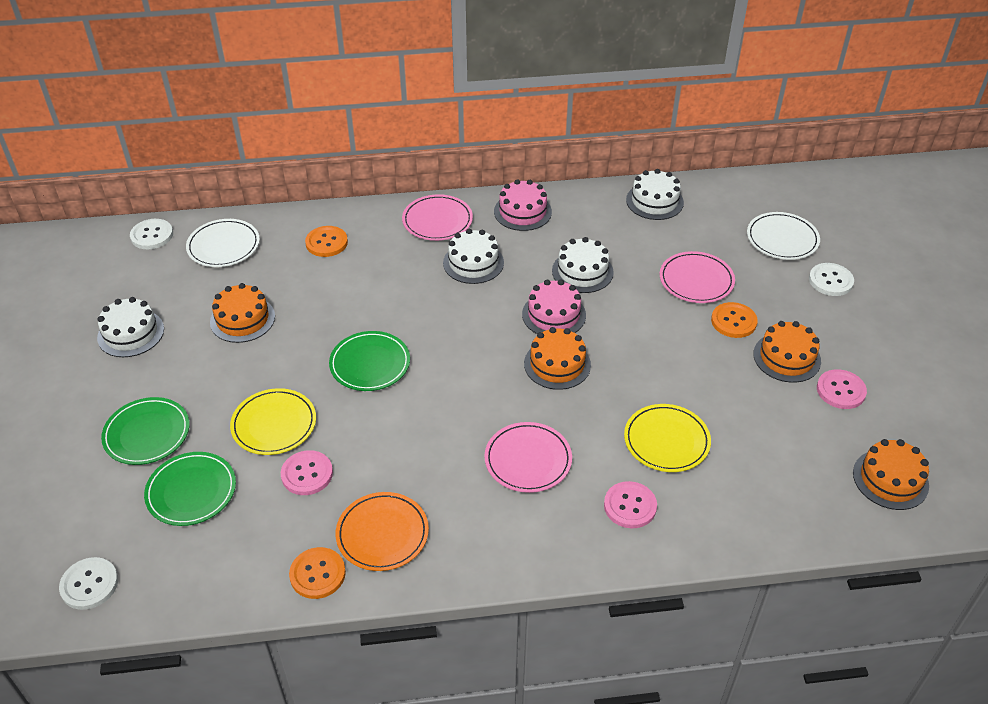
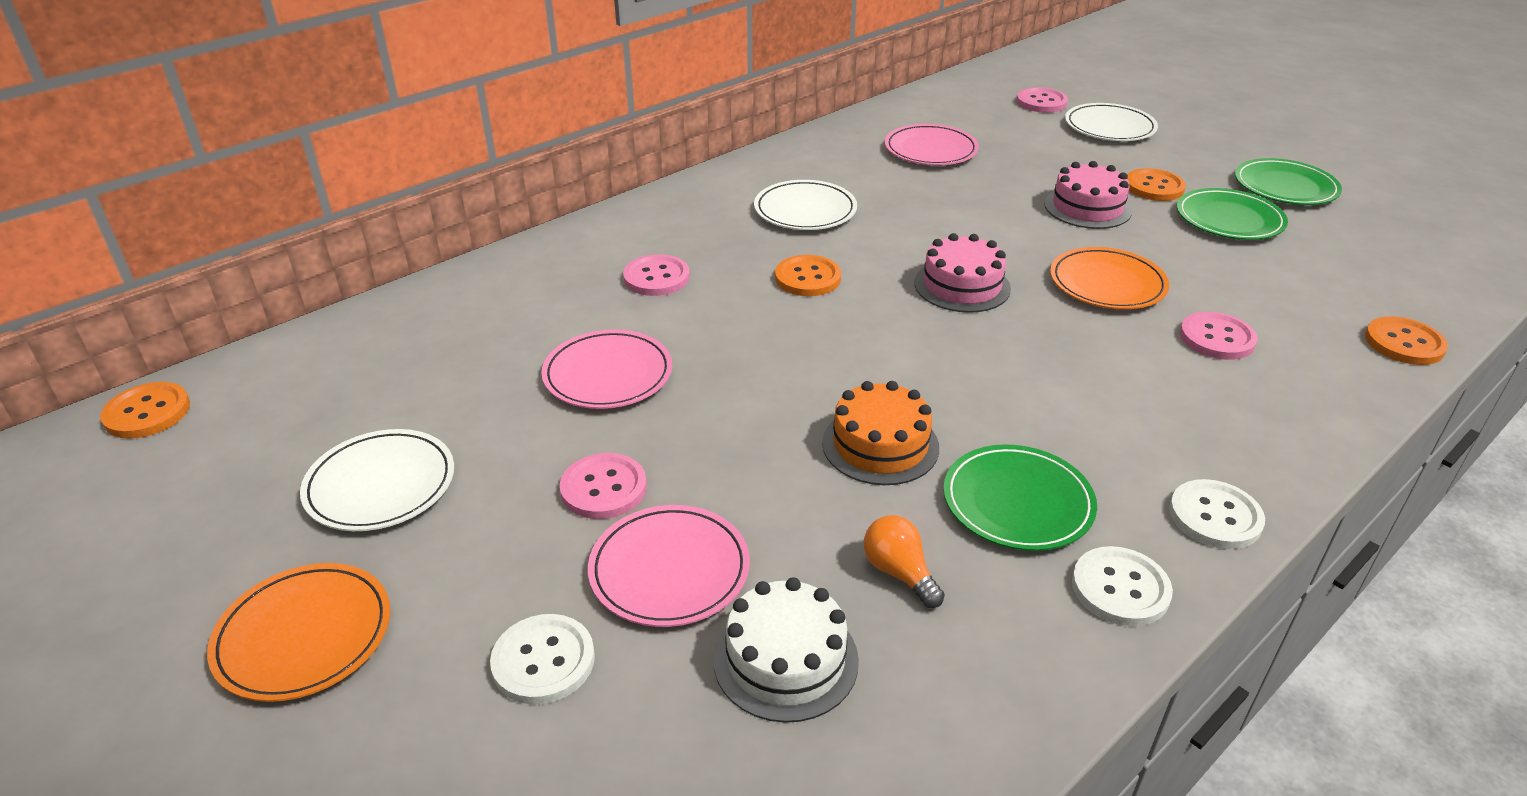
orange button: [289,547,346,599] [305,226,348,257] [711,302,758,338] = 3 -> [100,382,190,439] [775,255,841,296] [1127,168,1186,201] [1365,316,1448,365] = 4
orange cake: [210,283,275,343] [524,327,591,390] [753,321,821,383] [853,439,929,510] = 4 -> [822,381,939,485] = 1
orange light bulb: none = 0 -> [864,515,945,608] = 1
orange plate: [335,492,429,571] = 1 -> [207,563,390,702] [1050,247,1169,309] = 2
pink button: [281,450,333,495] [604,481,657,528] [817,369,867,409] = 3 -> [560,453,647,519] [623,254,690,296] [1016,87,1068,113] [1180,312,1258,360] = 4
white cake: [97,297,164,357] [443,229,504,284] [552,237,614,293] [626,169,684,220] = 4 -> [713,577,859,723] = 1
white plate: [186,219,260,267] [747,212,820,260] = 2 -> [300,429,454,531] [754,180,857,230] [1065,103,1158,141] = 3
yellow plate: [230,388,316,455] [624,404,711,472] = 2 -> none = 0

